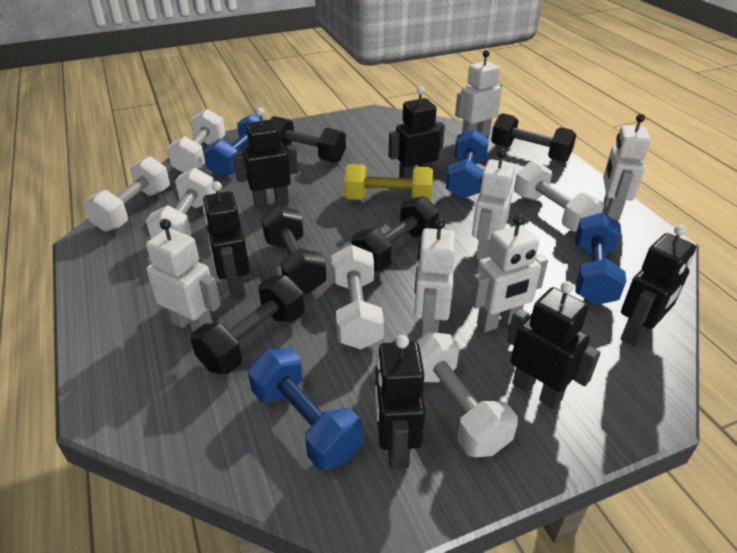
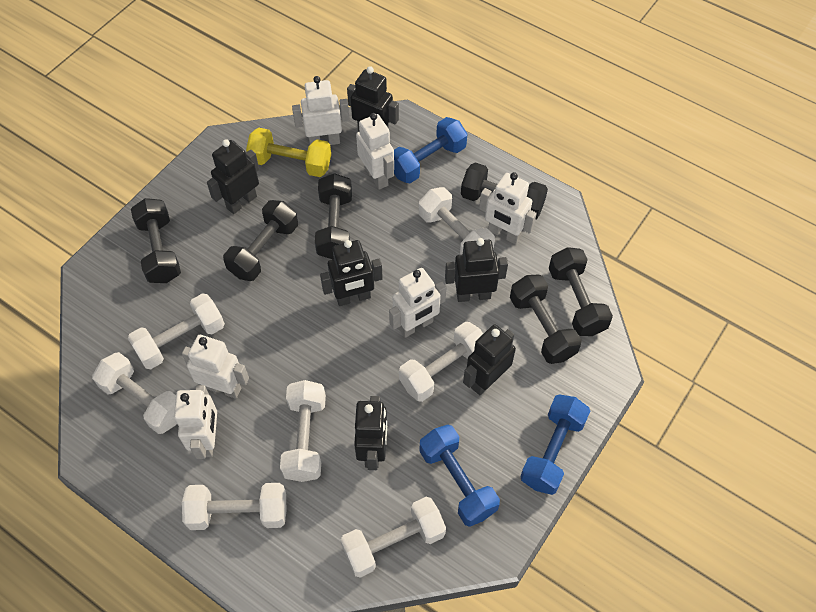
black dumbbell: [190,276,305,374] [261,205,326,294] [270,116,346,162] [351,196,439,271] [491,113,576,162] = 5 -> [131,198,181,283] [223,200,298,281] [315,173,352,259] [461,162,548,220] [510,275,582,364] [549,247,613,336] = 6
blue dumbbell: [203,113,263,178] [248,348,363,470] [446,129,489,199] [575,212,626,305] = 4 -> [394,117,467,183] [419,425,500,527] [520,394,590,495] = 3
white dumbbell: [83,156,170,232] [146,168,216,239] [167,109,226,173] [331,245,384,349] [415,332,518,457] [514,161,604,232] = 6 -> [92,352,177,434] [128,293,225,369] [182,483,287,530] [280,380,326,482] [340,497,446,578] [399,322,483,402] [419,187,495,255] = 7

